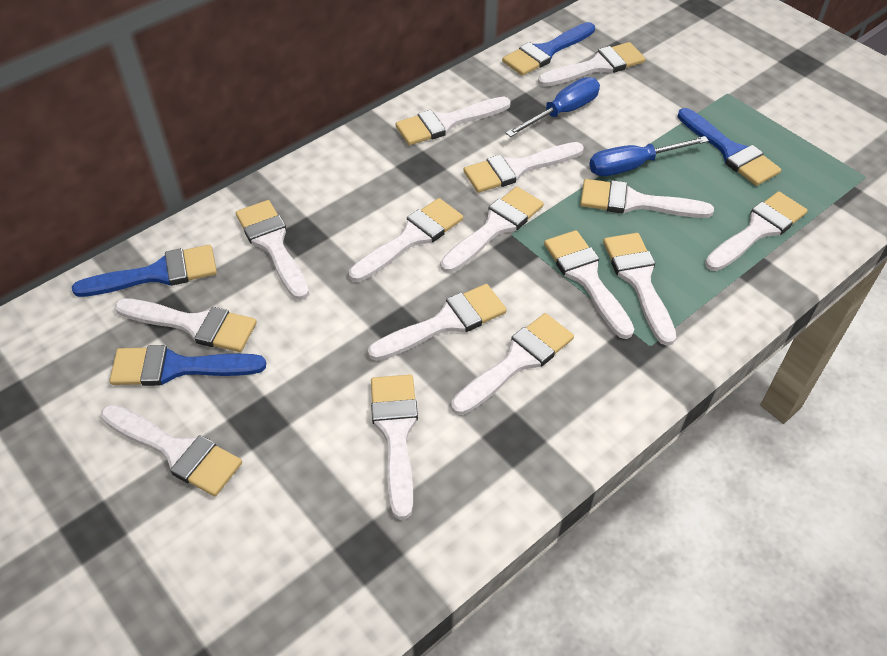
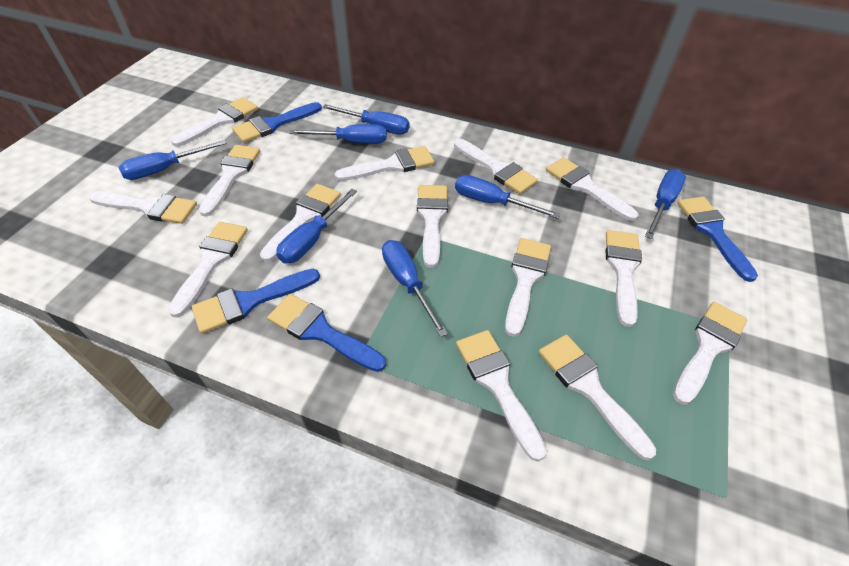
blue screwdriver: [506,77,600,137] [589,136,709,176] = 2 -> [118,140,227,180] [276,189,357,264] [289,124,387,144] [323,104,409,134] [382,240,448,337] [455,175,560,219] [645,169,686,239] = 7
white brush: [101,404,242,496] [115,298,257,352] [236,200,309,300] [349,198,463,282] [368,284,507,361] [371,374,418,520] [396,97,511,145] [440,187,544,273] [451,313,574,415] [464,142,584,193] [538,42,645,87] [544,230,634,339] [580,179,714,218] [603,233,676,346] [705,191,807,271] = 15 -> [89,191,197,224] [168,222,248,318] [171,97,258,147] [199,145,260,217] [260,184,341,262] [335,146,435,181] [417,185,448,268] [454,139,538,194] [456,330,547,462] [505,238,551,337] [539,334,656,460] [546,157,638,221] [605,230,642,327] [673,302,747,404] = 14

